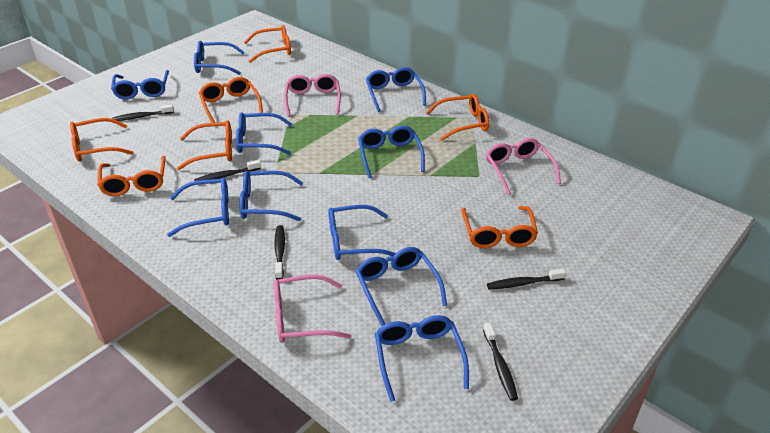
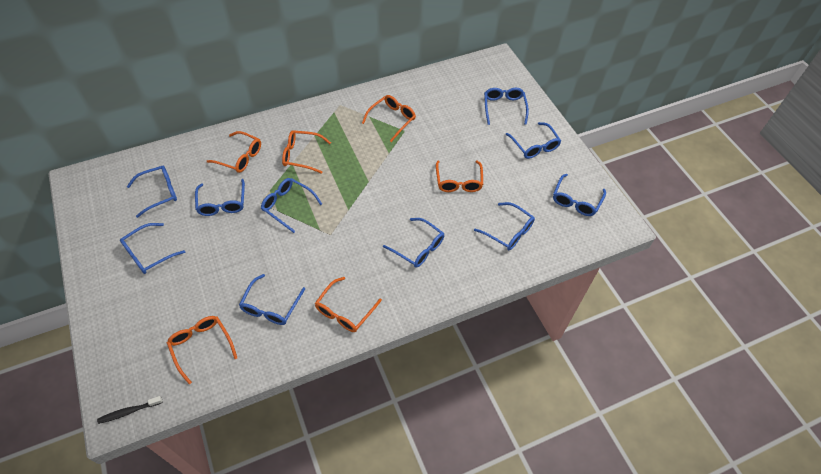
black toothbrush: [112,105,174,121] [194,160,261,181] [274,225,285,279] [483,323,518,401] [487,269,566,289] = 5 -> [97,396,163,424] = 1
orange glasses: [70,118,133,162] [97,156,166,196] [177,120,232,170] [199,77,263,123] [244,25,291,63] [425,94,489,141] [461,206,538,248] = 7 -> [167,316,237,384] [207,131,261,173] [282,131,331,174] [315,277,382,332] [362,95,416,142] [436,160,483,192] = 6
pink glasses: [274,275,351,343] [284,74,341,117] [486,138,561,195] = 3 -> none = 0

